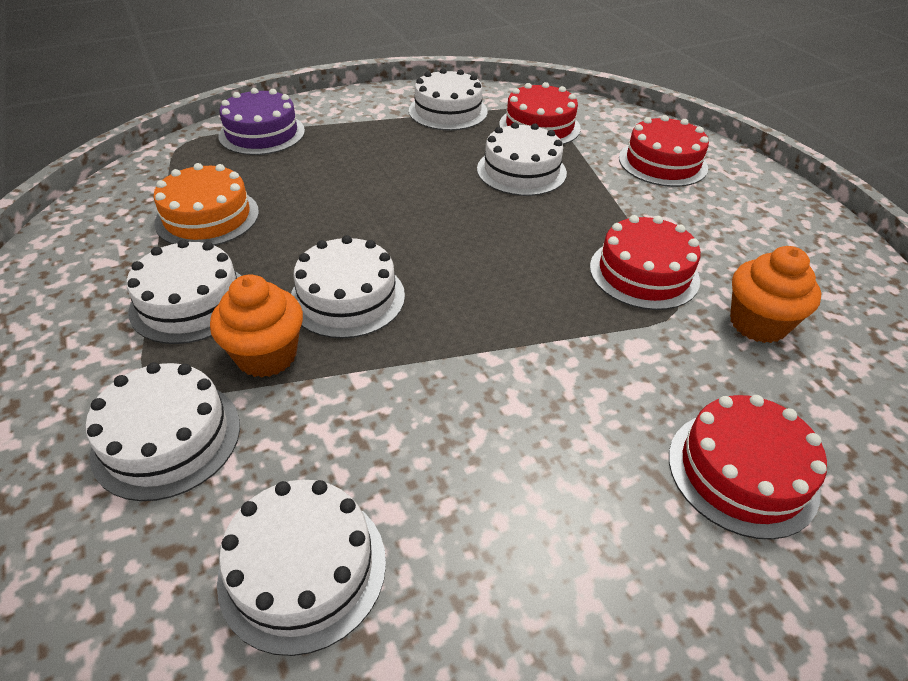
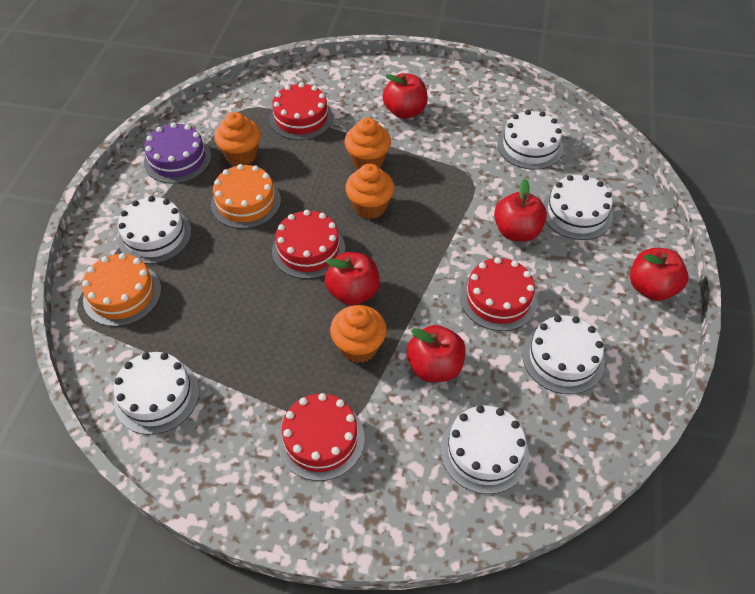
orange cake: [153,163,259,246] = 1 -> [82,253,161,327] [211,164,281,229] = 2
orange cupcake: [210,274,303,378] [730,246,821,343] = 2 -> [214,112,261,166] [330,305,387,363] [344,118,391,169] [345,164,394,219] = 4
red apple: none = 0 -> [325,252,380,305] [382,73,428,119] [407,325,465,382] [494,179,547,241] [630,248,688,301] = 5

